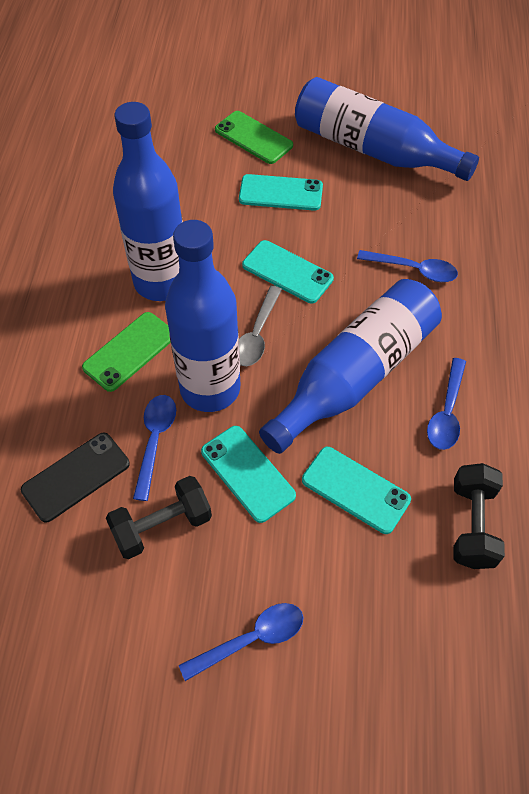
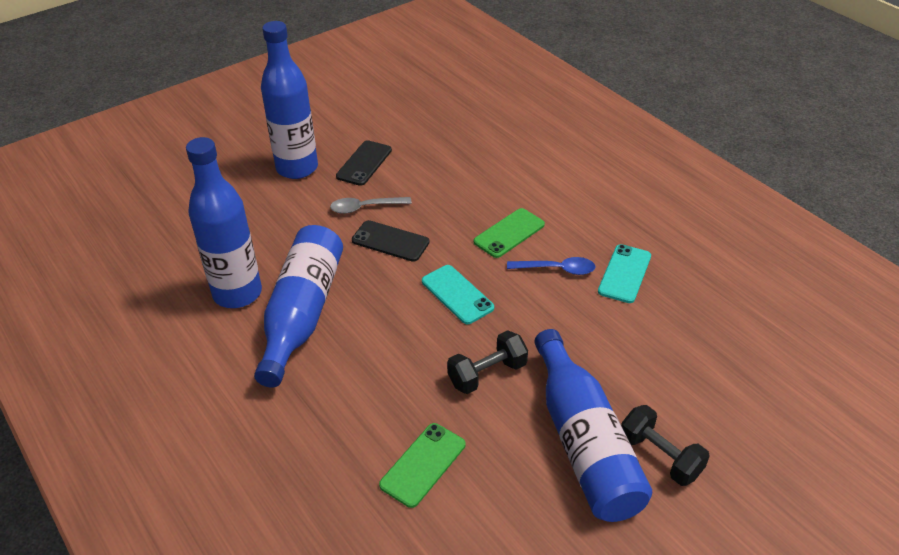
black phone: [21,432,130,523] = 1 -> [336,140,392,186] [352,220,430,262] = 2
blue spoon: [133,395,176,501] [179,603,304,681] [357,250,458,282] [427,358,466,450] = 4 -> [507,257,596,275] = 1
turquoise phone: [201,426,296,523] [239,174,323,211] [242,240,334,303] [302,447,411,534] = 4 -> [422,265,494,324] [598,244,651,303] = 2

